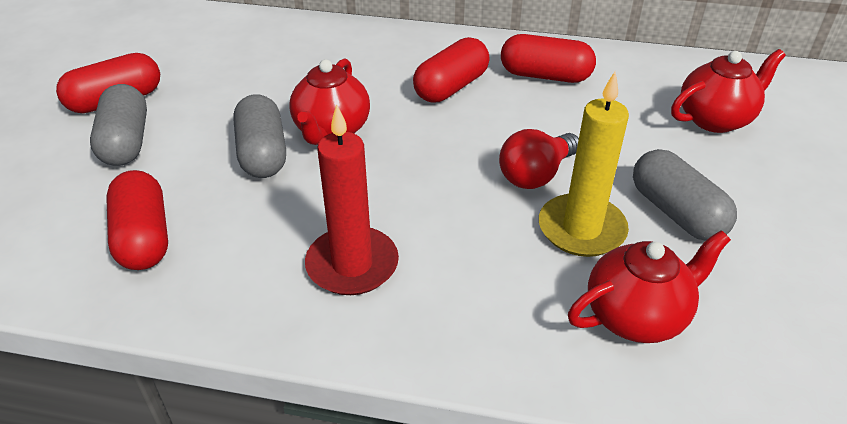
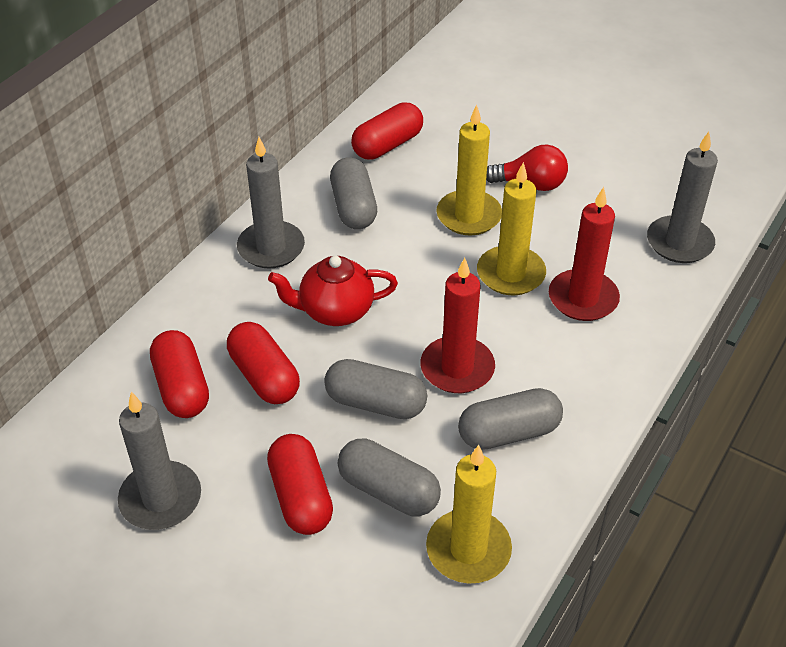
grey candle: none = 0 -> [118,392,201,530] [237,137,305,269] [647,132,718,263] = 3
grey capsule: [90,84,147,166] [233,94,286,178] [633,149,737,241] = 3 -> [324,359,427,419] [330,157,377,229] [338,439,441,516] [458,388,563,450] = 4
red candle: [305,104,399,295] = 1 -> [420,258,495,393] [549,187,620,321] = 2
red teapot: [289,59,370,145] [568,230,731,343] [671,49,786,133] = 3 -> [268,256,398,326] = 1
yellow candle: [539,72,629,257] = 1 -> [426,445,512,583] [436,105,502,235] [477,162,546,296] = 3

